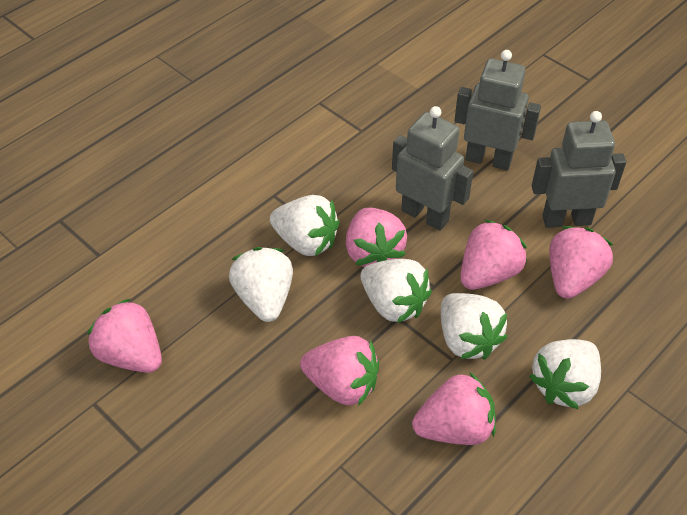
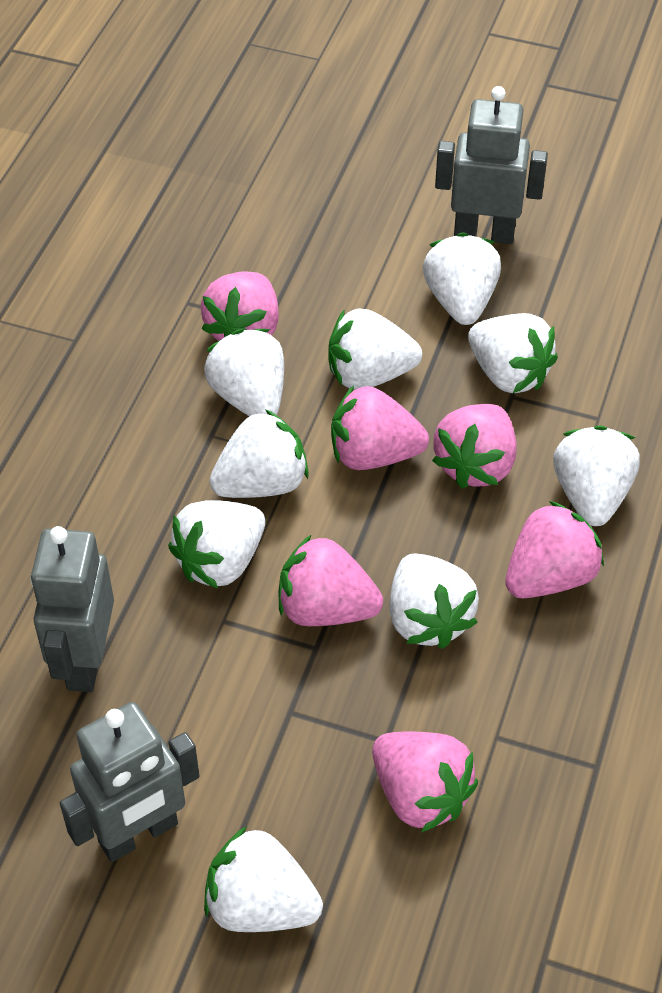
white strawberry: [229,247,293,322] [270,195,340,256] [361,259,432,323] [441,293,507,360] [529,339,601,409] = 5 -> [168,500,265,589] [204,329,284,417] [204,826,323,932] [209,409,309,498] [328,308,422,390] [389,553,479,649] [423,233,501,325] [468,313,558,393] [553,426,640,526] = 9

